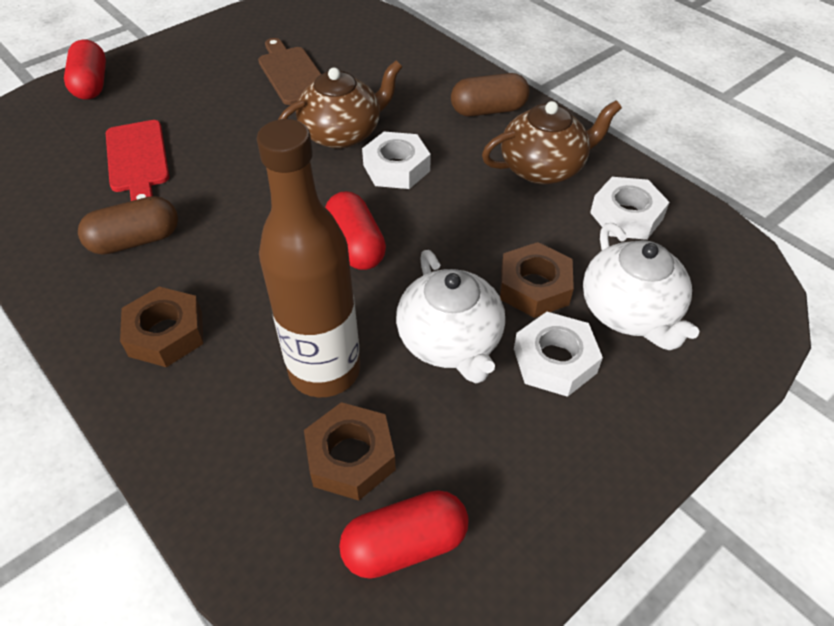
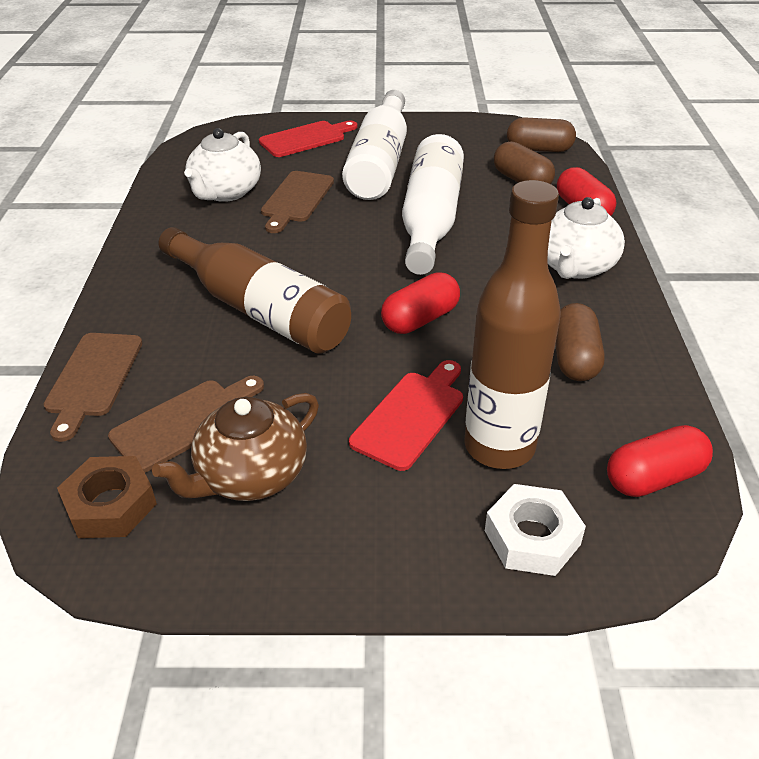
brown bottle: [257,119,360,397] = 1 -> [159,227,351,354] [464,180,561,469] = 2
brown capsule: [78,196,178,255] [451,73,530,117] = 2 -> [494,141,555,184] [507,117,576,152] [555,303,605,381] = 3
brown cutting board: [258,38,321,105] = 1 -> [44,333,142,442] [108,376,264,473] [261,171,334,233] = 3
brown nut: [120,287,203,367] [304,402,396,500] [500,242,574,318] = 3 -> [57,456,157,538] = 1
brown teapot: [278,61,402,149] [482,100,622,184] = 2 -> [152,393,319,501] = 1
red cutting board: [106,120,169,201] = 1 -> [259,121,357,157] [349,360,463,471] = 2
white bottle: none = 0 -> [342,90,407,200] [402,134,464,275] = 2
white nut: [362,132,431,189] [514,312,603,397] [590,177,670,240] = 3 -> [485,484,586,576] = 1

